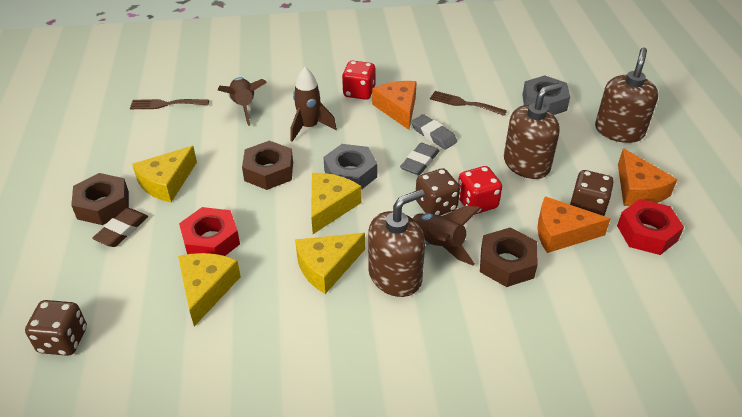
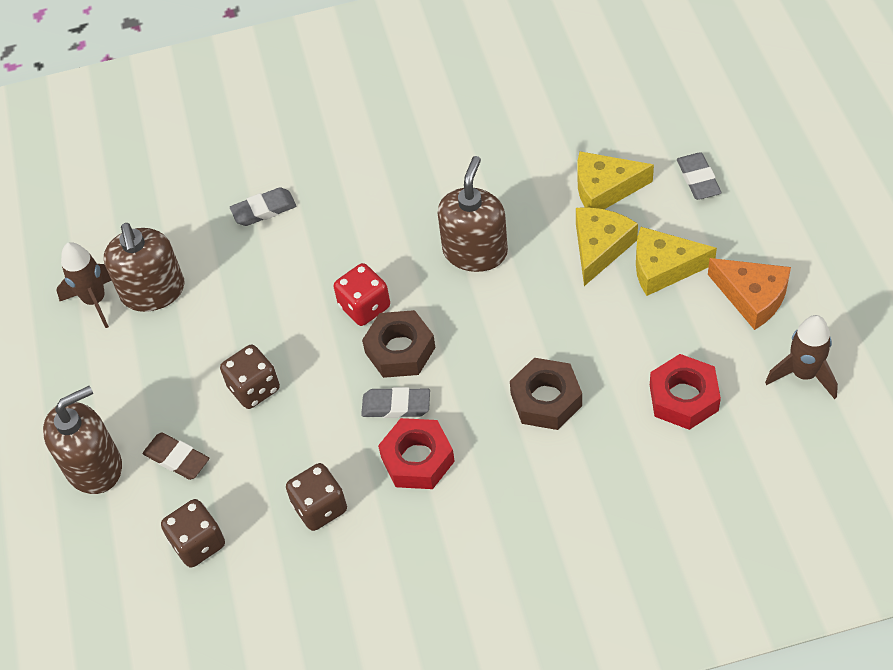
brown fork: [130,99,209,109] [430,91,507,116] = 2 -> none = 0
brown nut: [71,173,129,225] [242,141,293,190] [480,227,538,287] = 3 -> [362,310,436,378] [510,358,582,430] = 2
brown rocket: [218,77,267,126] [290,67,337,142] [409,206,481,266] = 3 -> [56,242,111,328] [765,315,838,399] = 2
grey eraser: [400,143,439,175] [411,114,457,150] = 2 -> [230,187,296,226] [361,387,430,418] [677,152,722,200] = 3
grey nut: [323,144,377,190] [522,75,570,115] = 2 -> none = 0
orange cheese: [372,81,417,130] [538,196,610,253] [618,148,677,206] = 3 -> [708,258,791,330] = 1
red dice: [342,61,376,100] [458,166,502,214] = 2 -> [334,263,390,326] = 1
yellow cheese: [132,146,197,202] [178,253,241,326] [295,233,365,294] [311,173,362,234] = 4 -> [576,207,638,286] [577,151,654,209] [636,227,717,296] = 3

